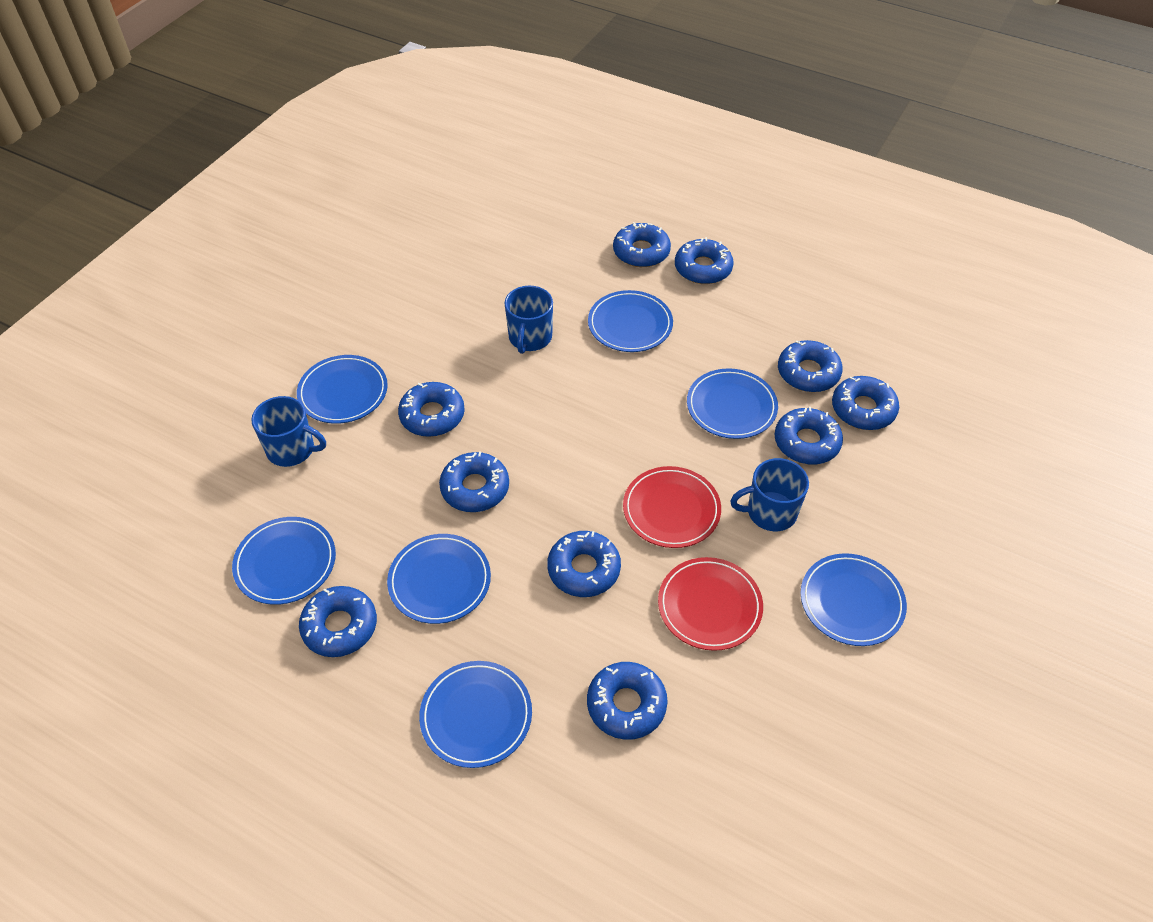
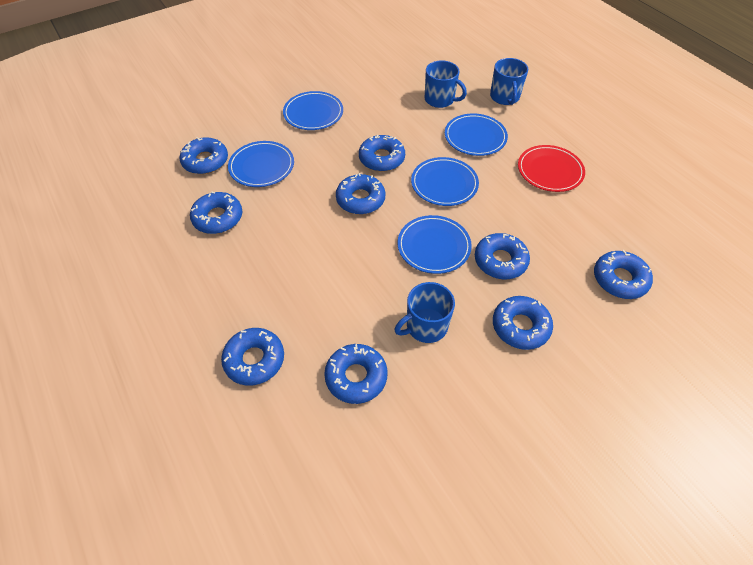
blue donut: [299,586,377,657] [398,382,465,437] [439,451,509,512] [547,531,621,597] [587,662,668,740] [613,222,671,267] [675,237,734,284] [775,407,843,464] [778,340,843,392] [832,376,899,430] = 10 -> [179,137,228,174] [190,191,242,234] [221,328,284,386] [324,344,388,404] [336,173,385,214] [359,135,405,172] [475,233,530,279] [493,296,553,350] [594,250,653,299] = 9
blue plate: [232,517,336,605] [297,355,388,424] [387,534,491,624] [419,661,532,768] [588,290,673,352] [687,368,778,439] [801,553,907,646] = 7 -> [228,141,294,187] [283,91,343,130] [398,215,472,274] [411,157,479,206] [445,114,508,156] = 5
red plate: [623,466,721,548] [658,557,763,651] = 2 -> [518,145,585,192] = 1

